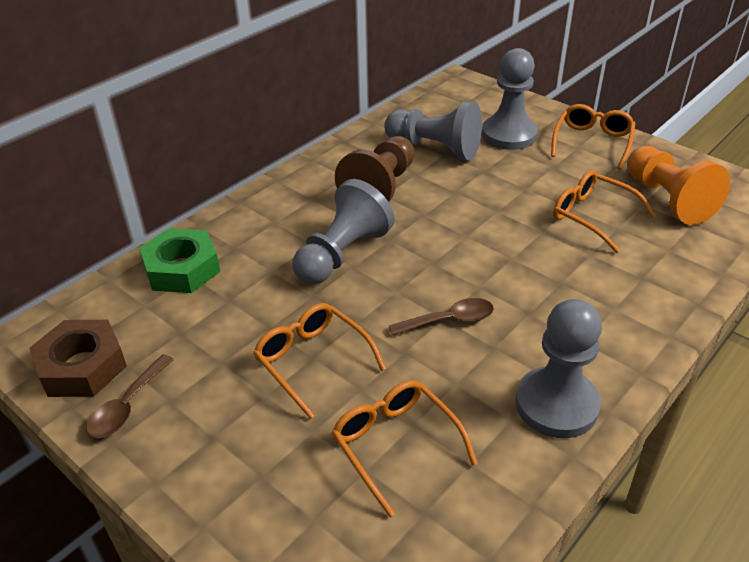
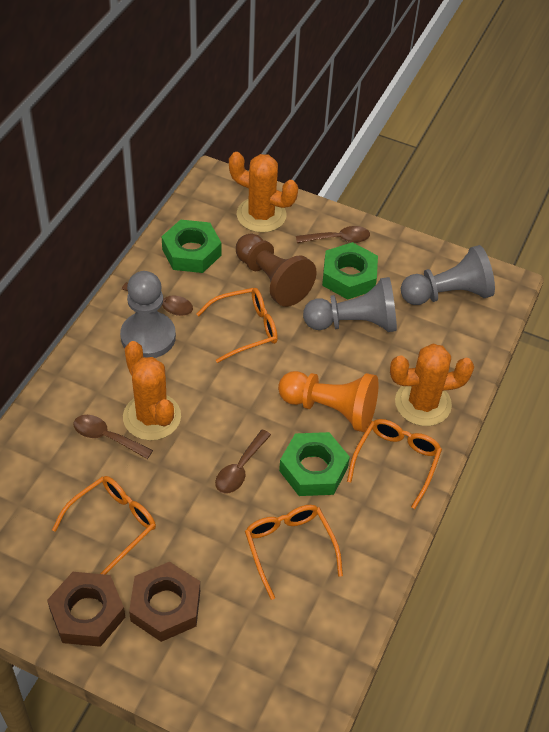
brown nut: [29,320,127,397] = 1 -> [47,572,125,647] [129,562,200,642] = 2
brown spoon: [86,354,174,438] [388,298,494,336] = 2 -> [73,415,153,459] [122,282,193,316] [215,429,271,494] [296,226,370,243] = 4
green nut: [139,228,220,293] = 1 -> [161,219,222,273] [279,432,350,496] [322,242,378,300] = 3
grey pawn: [292,179,395,285] [384,101,482,160] [482,48,538,150] [515,299,602,438] = 4 -> [120,271,176,358] [303,277,397,332] [401,245,495,305] = 3
orange cactus: none = 0 -> [123,341,181,441] [229,152,298,233] [390,344,474,426] = 3

